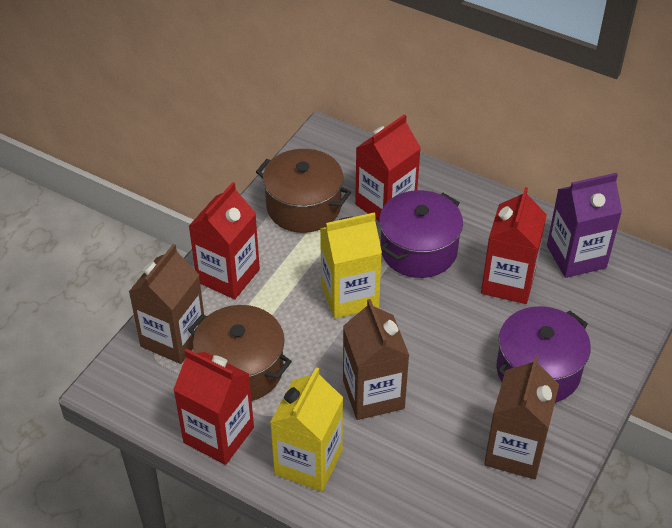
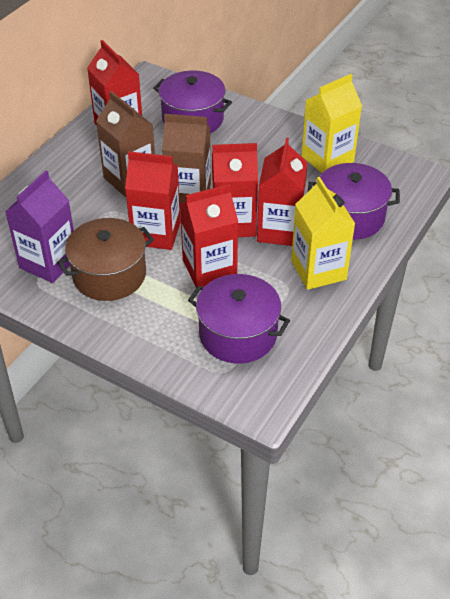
brown carton: [129,244,204,364] [343,299,410,420] [484,356,559,479] = 3 -> [96,91,155,197] [162,114,211,204] = 2
brown pot: [188,305,292,401] [256,149,351,233] = 2 -> [57,218,154,301] = 1
purple pot: [379,190,463,278] [497,306,591,403] = 2 -> [153,71,232,133] [188,274,290,363] [308,163,400,240] = 3
red carton: [173,349,254,465] [189,182,260,299] [355,114,421,221] [481,187,547,304] = 4 -> [87,40,142,126] [125,151,181,250] [180,184,238,288] [212,143,258,237] [257,138,308,246] = 5

